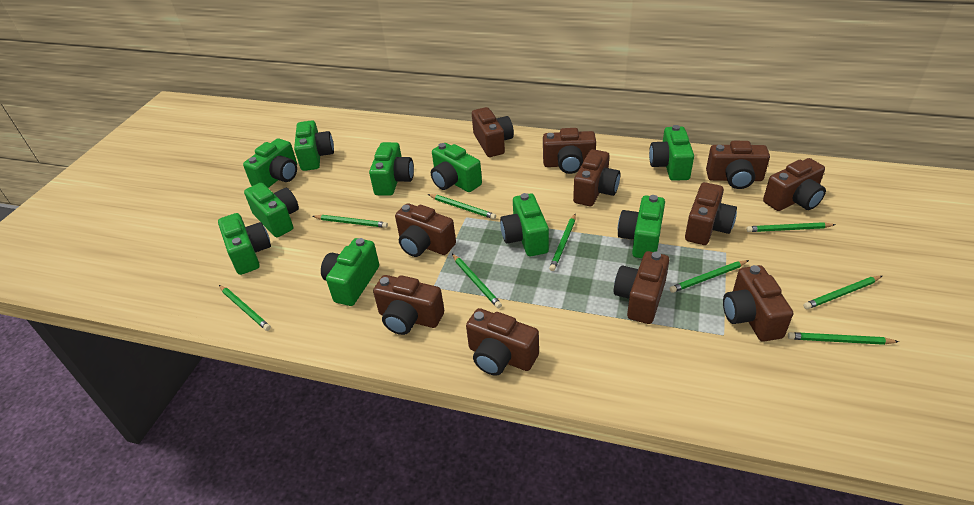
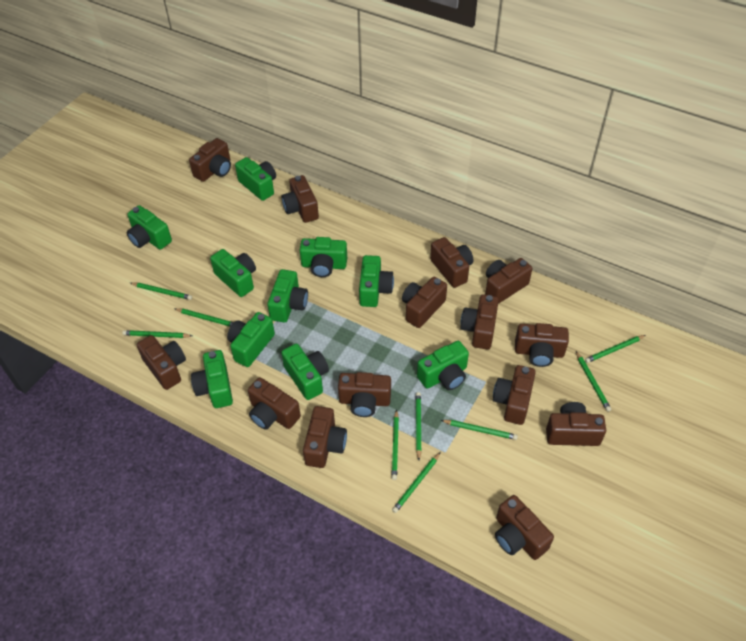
brown camera: [373,275,444,335] [395,203,456,257] [466,308,539,376] [472,107,514,157] [543,128,596,174] [573,149,620,206] [614,251,669,324] [685,182,737,245] [706,141,770,189] [723,265,793,342] [763,158,826,211] = 11 -> [137,335,186,390] [189,138,231,182] [248,378,301,430] [281,175,319,223] [303,406,347,468] [338,372,391,417] [402,277,447,328] [430,237,473,288] [460,295,499,349] [485,258,532,304] [493,365,536,425] [495,495,554,560] [515,323,569,367] [546,402,606,446] = 14

